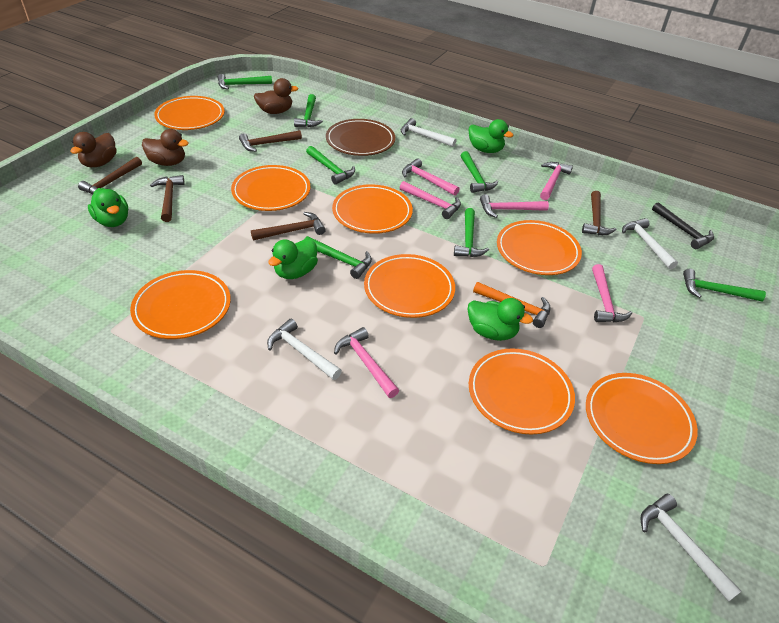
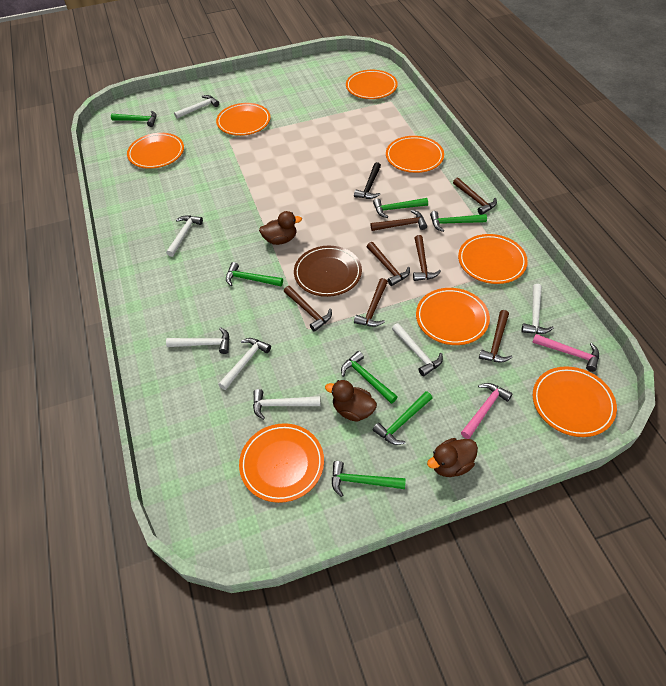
brown hammer: [78,157,142,195] [150,175,185,222] [239,130,302,152] [251,212,326,241] [582,191,616,235] = 5 -> [284,286,332,332] [354,278,388,327] [367,242,410,286] [371,210,427,231] [413,235,441,281] [453,178,497,215] [479,310,512,363] = 7
green duck: [88,188,128,227] [268,238,318,279] [468,119,513,153] [468,298,533,341] = 4 -> none = 0
orange hammer: [473,282,551,328] = 1 -> none = 0
pink hammer: [334,327,399,398] [400,181,461,219] [402,158,460,196] [480,194,549,218] [540,162,573,200] [592,264,632,323] = 6 -> [461,383,513,439] [532,334,599,372] = 2
white hammer: [267,319,342,380] [401,118,456,147] [622,218,678,269] [640,494,742,602] = 4 -> [166,215,203,257] [166,327,230,354] [174,95,219,119] [218,338,271,390] [253,389,321,420] [392,323,443,376] [521,284,554,334] = 7

